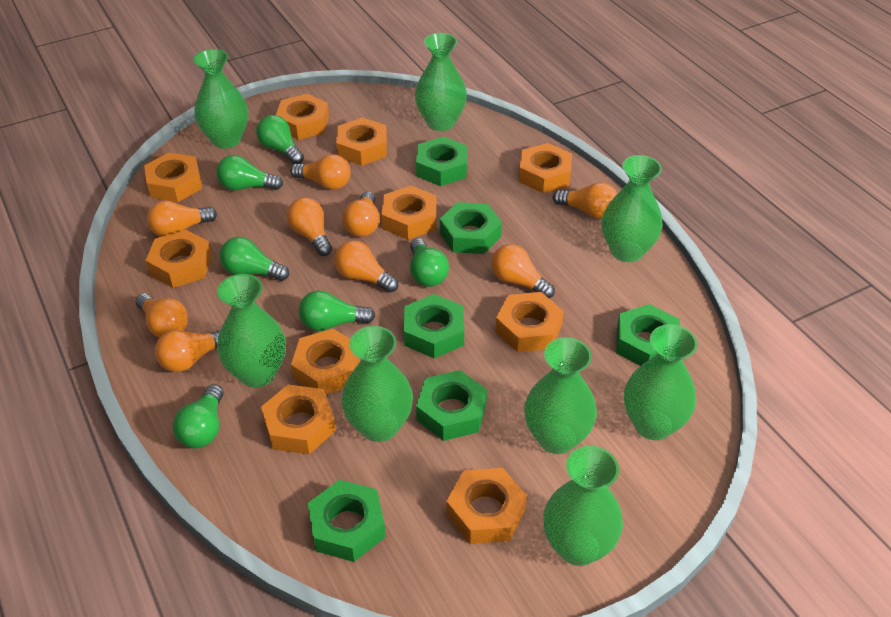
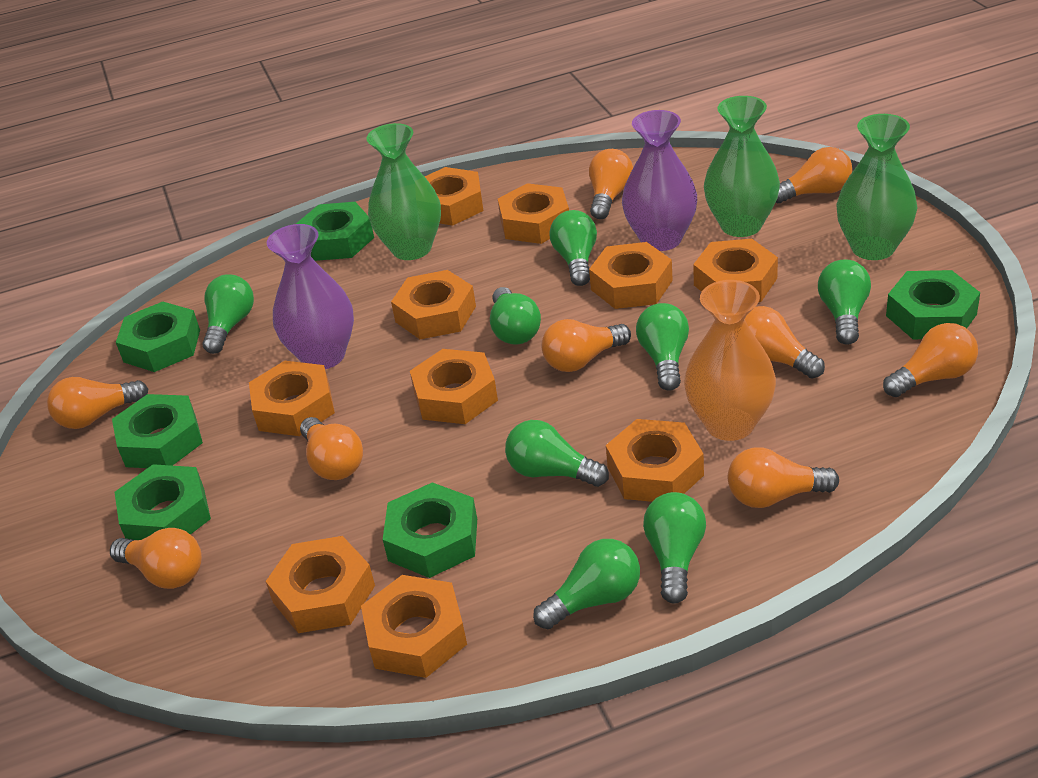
green light bulb: [173,384,223,448] [216,155,283,190] [220,237,289,281] [256,115,304,164] [299,291,375,331] [410,238,449,287] = 6 -> [202,274,254,354] [490,287,541,345] [505,420,609,487] [533,539,640,629] [549,210,597,286] [636,303,689,391] [643,492,706,604] [818,259,871,345] = 8
green vase: [193,49,248,149] [217,274,286,387] [341,326,413,442] [415,33,467,131] [524,337,597,454] [543,446,623,566] [602,155,663,262] [624,324,698,440] = 8 -> [366,123,441,260] [704,96,780,237] [836,114,917,260] = 3
orange vase: none = 0 -> [684,280,776,441] = 1
purple vase: none = 0 -> [267,224,354,369] [622,110,697,251] = 2

